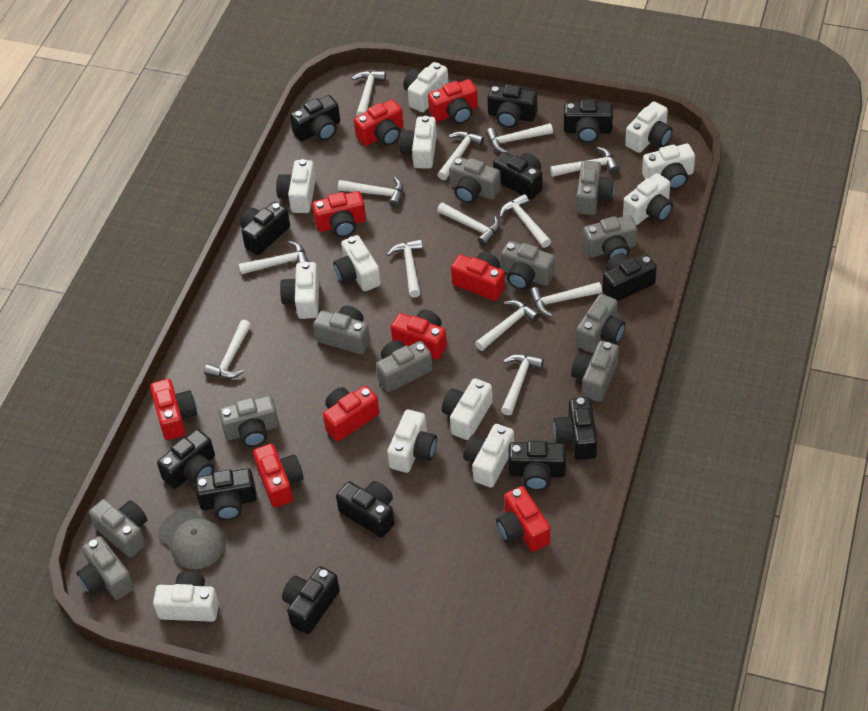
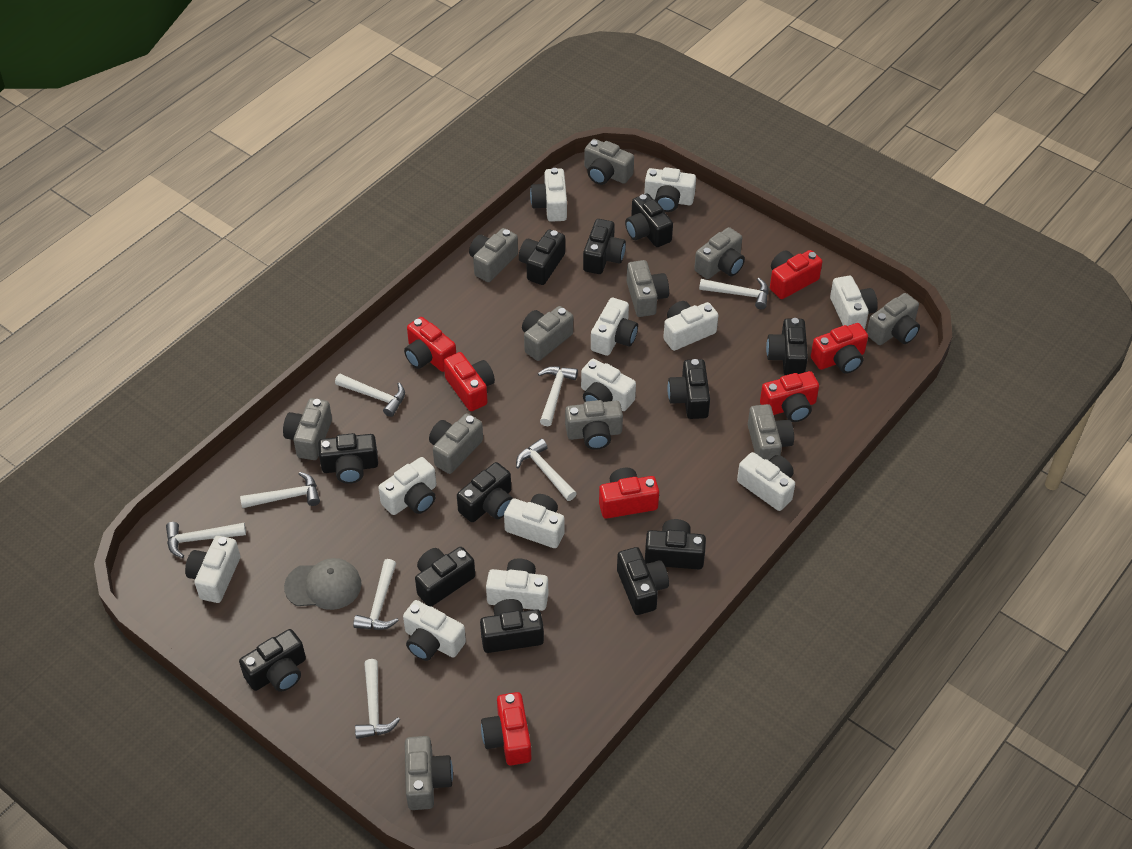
red camera: [150,379,197,440] [253,444,303,508] [312,191,366,237] [323,386,379,441] [354,100,404,146] [391,310,447,359] [428,79,478,124] [451,252,505,301] [496,486,551,552] = 9 -> [404,317,456,372] [444,352,495,411] [481,692,531,766] [599,467,659,519] [760,371,819,422] [770,250,822,299] [811,323,868,374] = 7
white hammer: [204,320,251,379] [239,241,309,275] [338,177,403,207] [352,71,386,116] [387,239,423,298] [437,131,484,180] [437,202,500,246] [475,300,540,351] [486,123,553,153] [500,194,551,248] [501,354,544,415] [529,282,602,317] [550,147,619,177] = 13 -> [166,522,246,558] [240,472,320,508] [335,374,405,417] [353,559,399,630] [355,659,400,739] [516,439,577,501] [538,366,578,426] [699,278,769,309] = 8

